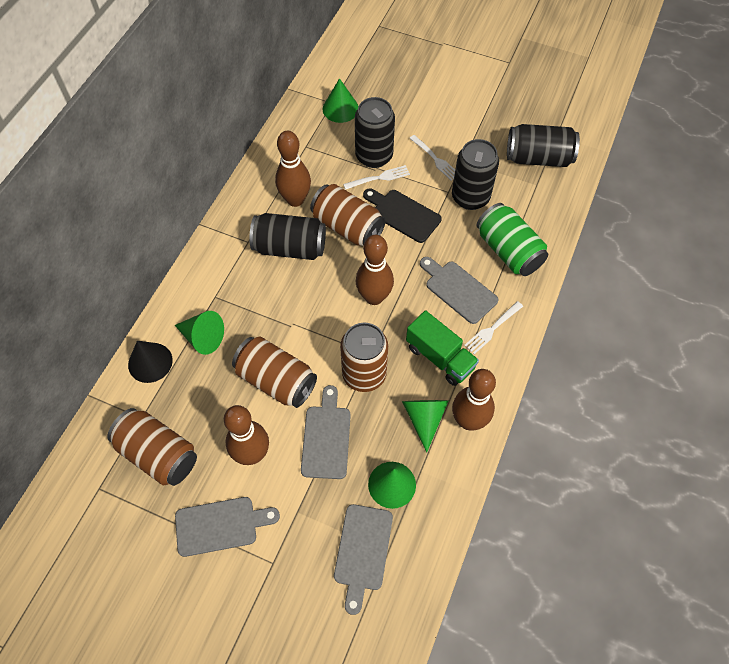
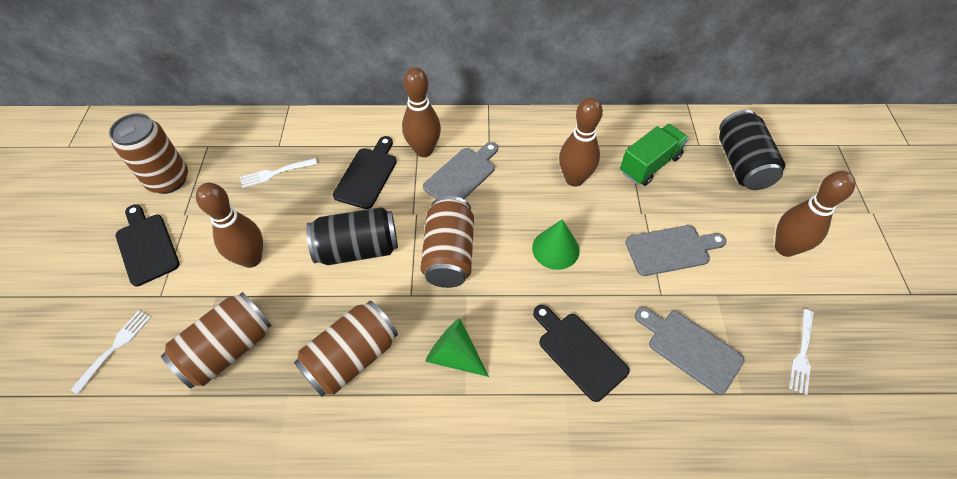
black can: [249,213,326,260] [355,97,395,168] [452,139,499,210] [507,124,580,167] = 4 -> [306,207,398,265] [719,110,785,190] = 2
black cone: [128,341,173,383] = 1 -> none = 0
black cutting board: [363,189,442,243] = 1 -> [115,204,180,286] [332,136,397,209] [533,305,630,402] = 3
green can: [477,203,548,276] = 1 -> none = 0
green cone: [175,311,224,355] [323,78,358,123] [368,462,416,509] [402,400,449,453] = 4 -> [425,318,489,377] [532,219,580,270] = 2
grey cutting board: [175,497,280,557] [301,385,351,479] [334,504,393,615] [420,257,498,324] = 4 -> [423,142,498,199] [625,225,726,276] [635,307,745,395] = 3

